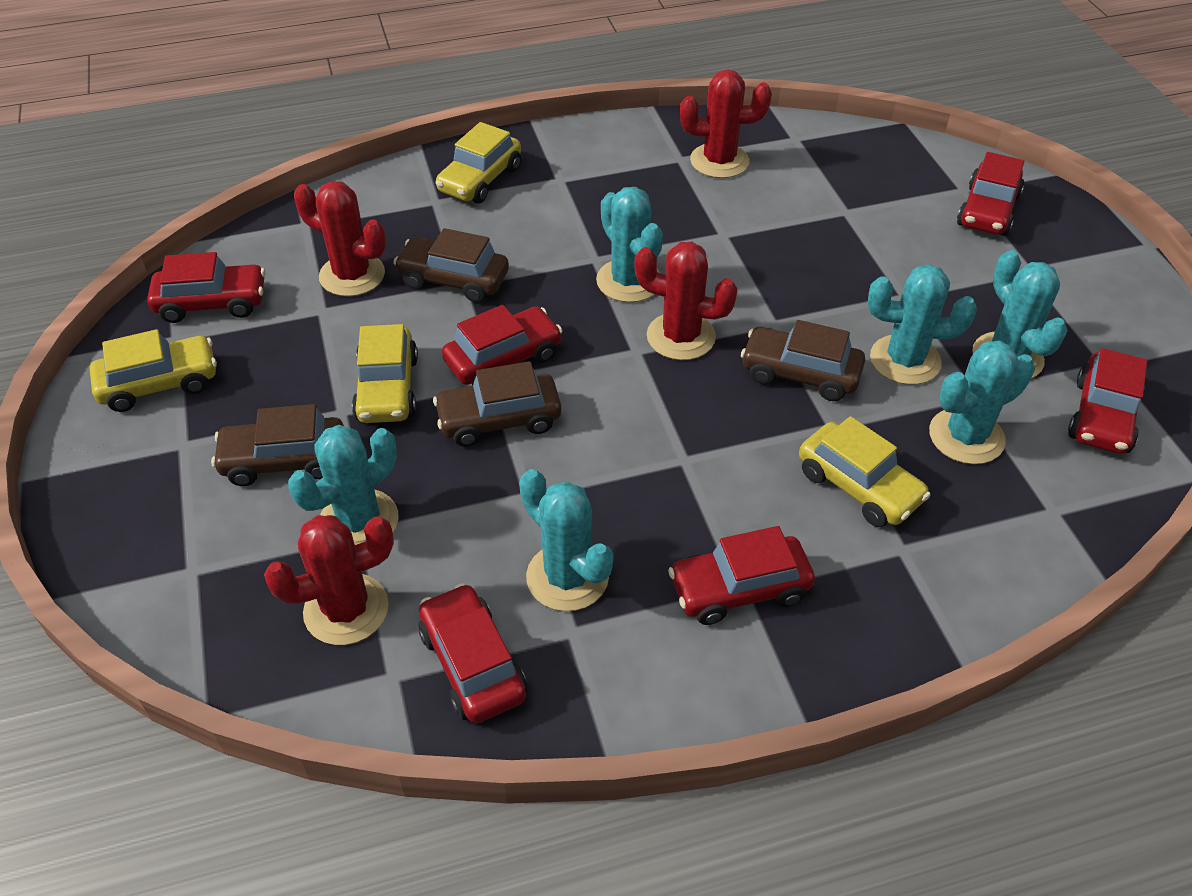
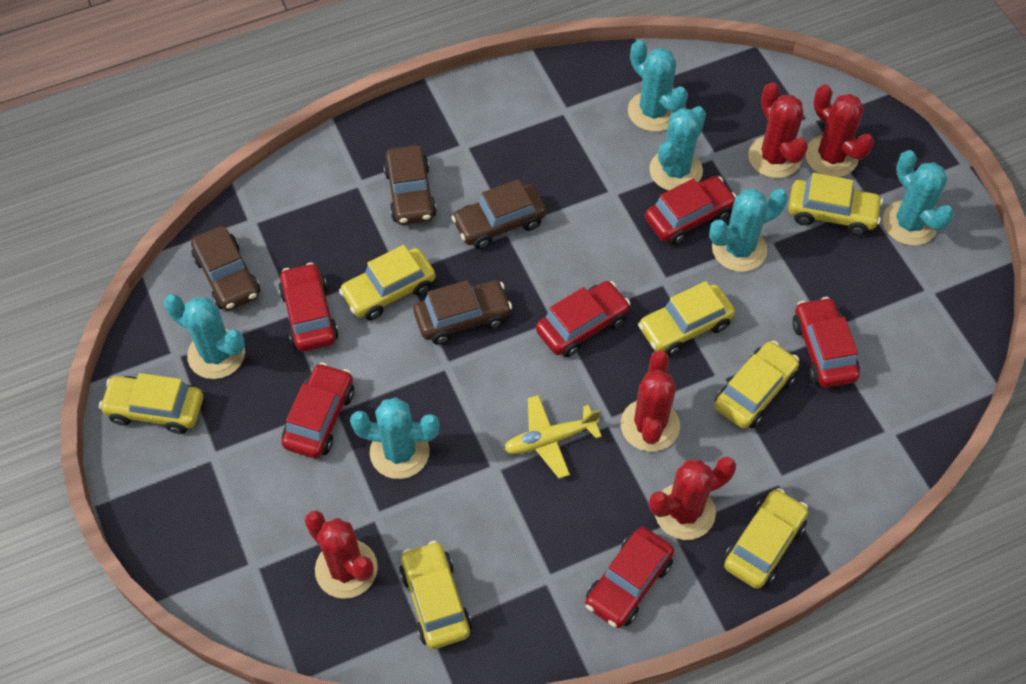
red cactus: [264,515,394,645] [294,181,386,297] [634,242,738,360] [680,70,772,178] = 4 -> [305,510,378,599] [621,350,680,452] [649,457,736,540] [748,82,808,178] [806,85,874,177] = 5
yellow car: [90,329,217,412] [352,324,418,423] [435,122,521,203] [799,416,930,527] = 4 -> [99,373,203,434] [339,245,436,320] [399,541,472,649] [638,281,735,356] [715,341,800,429] [724,488,808,589] [788,173,883,236] = 7
yellow plane: none = 0 -> [504,395,602,479] = 1

